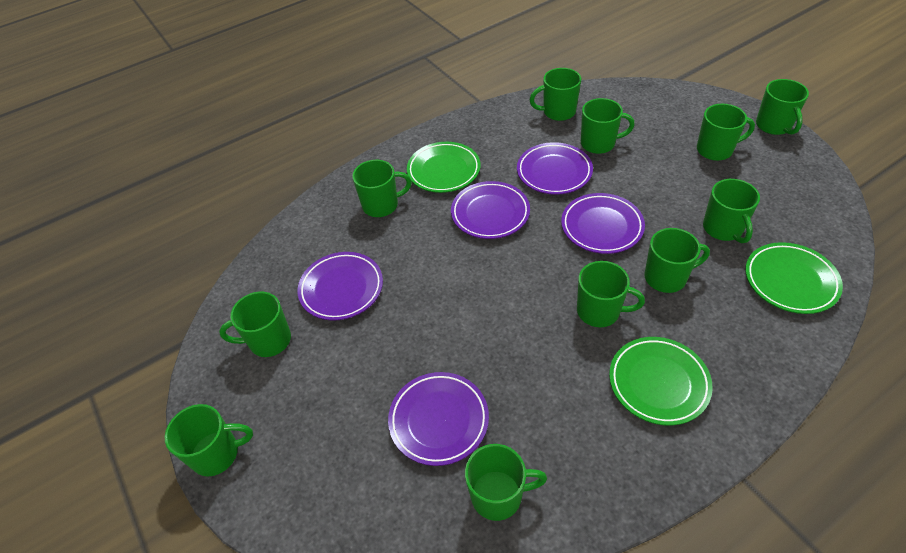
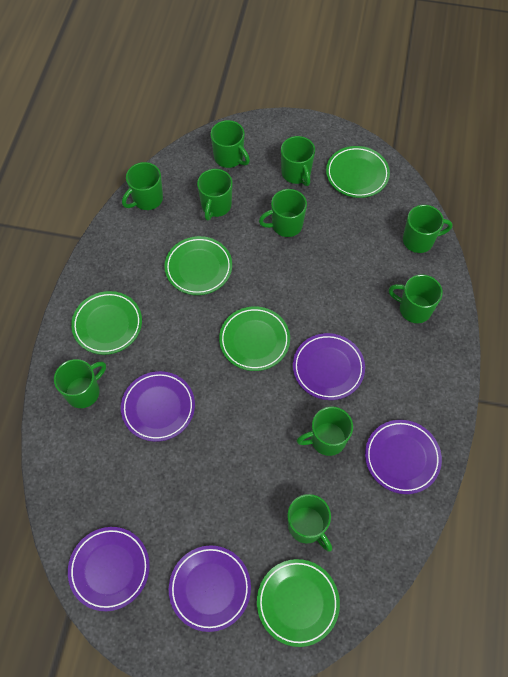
green mug: [165,404,253,477] [219,291,291,357] [352,160,412,217] [465,444,547,521] [530,68,581,121] [577,261,645,327] [581,98,635,154] [644,228,710,293] [697,104,755,161] [703,179,760,243] [756,79,809,135] = 11 -> [54,359,106,408] [122,162,163,210] [197,169,232,220] [211,120,250,168] [259,189,307,237] [281,136,315,186] [287,494,332,552] [297,407,353,456] [389,274,443,323] [403,205,452,253] = 10
green plate: [407,142,481,193] [609,337,713,425] [745,242,843,314] = 3 -> [71,291,142,355] [164,236,232,295] [219,306,290,371] [257,559,340,647] [326,146,390,198] = 5

